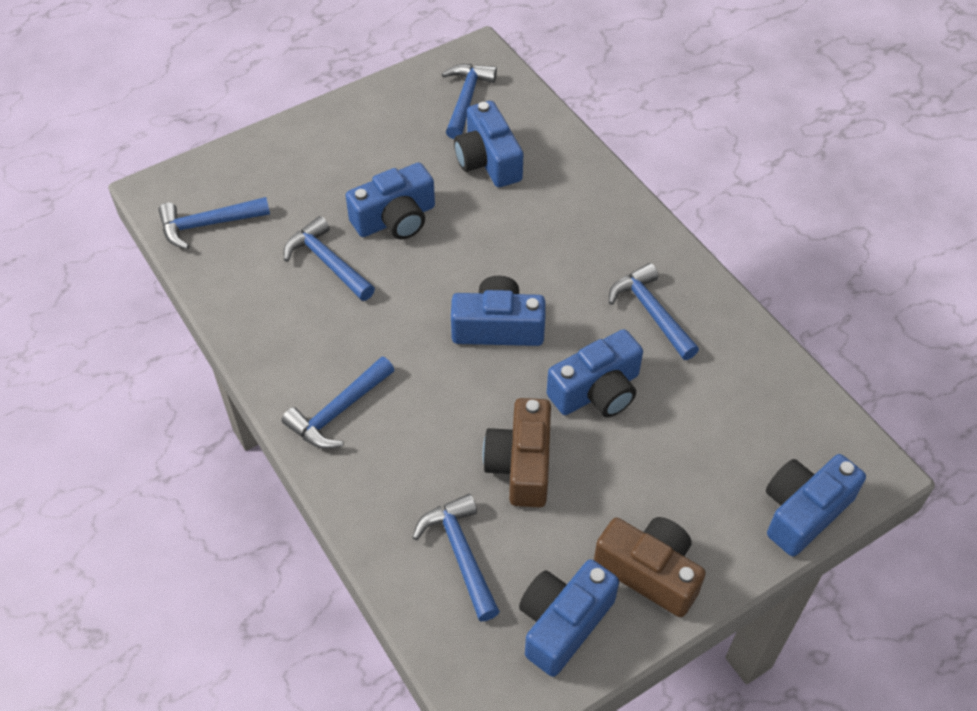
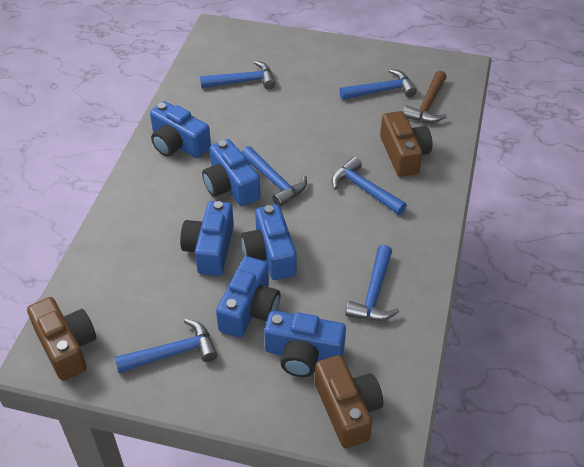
brown camera: [483,398,551,507] [594,517,706,617] = 2 -> [27,297,96,381] [315,355,383,448] [380,111,432,177] = 3
brown hammer: none = 0 -> [403,71,446,123] = 1

